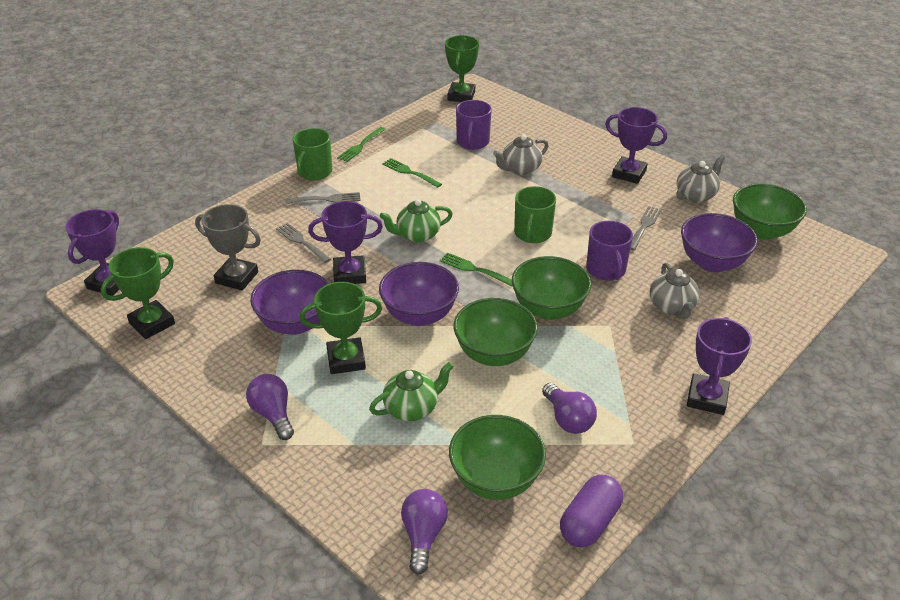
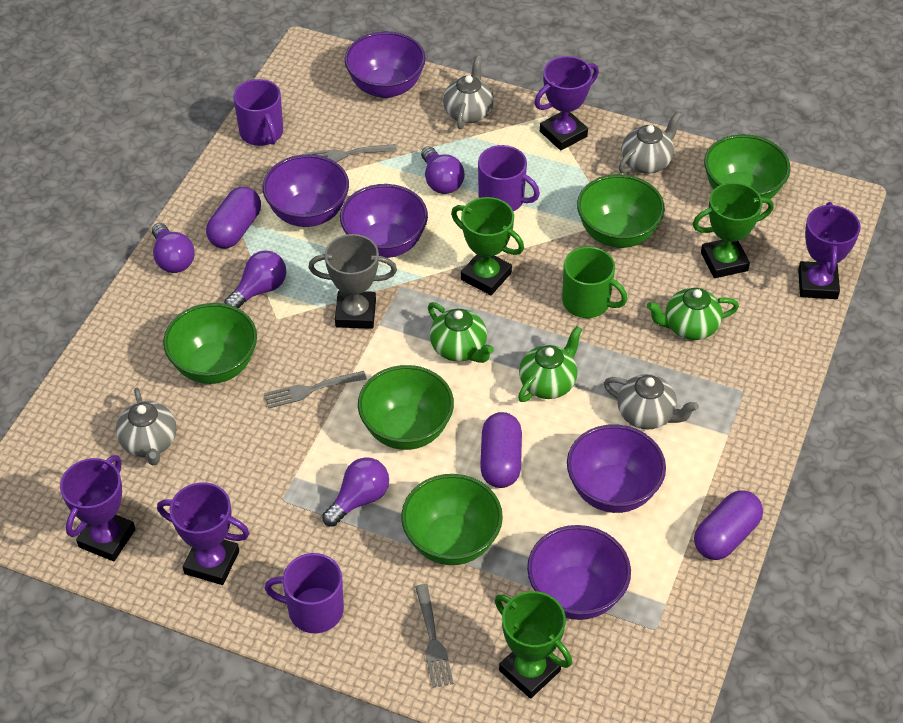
green bowl: [449,415,546,500] [454,298,538,366] [512,256,591,320] [733,184,807,240] = 4 -> [163,303,257,384] [358,365,454,450] [401,474,503,565] [577,174,665,248] [704,134,791,203] = 5
green fork: [337,127,386,162] [382,158,442,188] [440,252,512,287] = 3 -> none = 0
green mug: [293,128,332,180] [514,186,556,243] = 2 -> [562,247,628,318] = 1
green teapot: [369,362,454,421] [380,199,453,243] = 2 -> [428,302,494,363] [518,326,582,402] [647,288,739,340] = 3
grey teapot: [493,134,549,175] [650,263,700,319] [676,155,725,203] = 3 -> [116,388,177,465] [443,56,494,129] [604,374,699,430] [619,112,682,174] = 4
purple bowl: [250,270,329,335] [379,262,459,326] [681,213,758,272] = 3 -> [263,154,349,227] [340,184,428,258] [345,31,426,98] [527,525,631,620] [567,425,666,513] = 5
purple capsule: [560,474,623,547] = 1 -> [206,187,261,249] [480,412,522,488] [694,490,763,560] = 3
purple light bulb: [246,374,294,440] [401,489,448,575] [542,383,597,434] = 3 -> [152,223,195,273] [224,250,286,308] [322,457,389,527] [421,146,464,194] = 4
purple mug: [456,100,492,150] [586,221,633,281] = 2 -> [233,79,283,146] [265,553,344,633] [478,145,540,211] = 3

